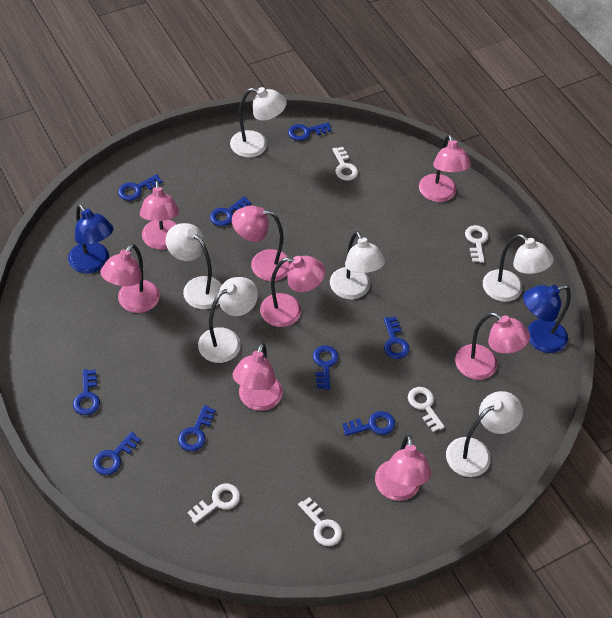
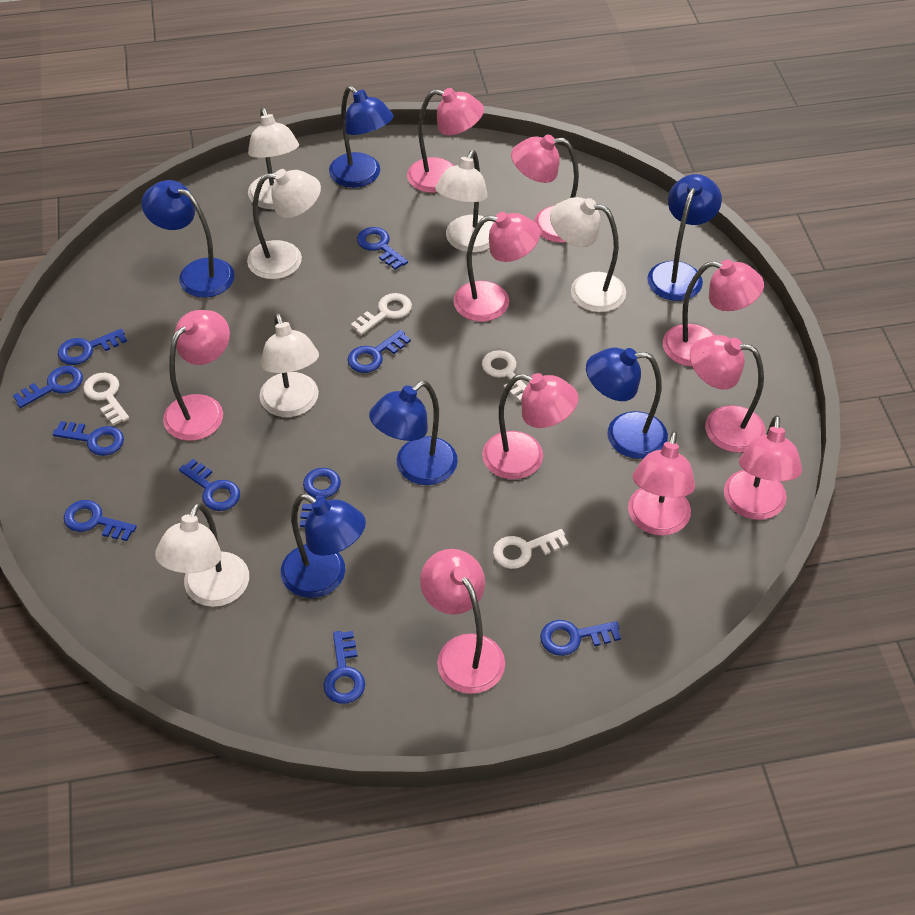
blue key: [73,369,100,415] [93,431,141,475] [118,174,162,201] [178,405,216,451] [210,196,251,226] [288,123,332,141] [313,345,338,390] [342,411,395,436] [384,317,409,359] = 9 -> [13,366,83,408] [53,421,124,456] [58,329,127,365] [64,500,137,541] [179,459,240,511] [300,468,341,527] [324,631,365,704] [348,330,411,373] [357,227,408,270] [540,620,621,656] = 10
blue lamp: [68,204,114,274] [523,285,571,353] = 2 -> [141,180,235,298] [281,494,366,598] [329,86,393,188] [369,381,458,485] [586,348,668,459] [647,174,722,301] = 6
pink lamp: [100,244,160,313] [140,180,179,250] [232,205,291,281] [233,343,283,411] [260,256,326,327] [375,435,431,501] [419,134,471,202] [455,312,530,380] = 8 -> [163,310,230,441] [407,88,484,193] [420,549,505,694] [453,212,540,322] [482,373,579,479] [511,134,579,243] [628,431,695,536] [663,259,764,366] [690,335,766,453] [724,415,802,520] = 10
white key: [187,484,240,524] [298,497,342,546] [332,147,358,181] [408,387,445,432] [465,225,489,263] = 5 -> [83,373,129,426] [351,293,412,335] [482,350,527,402] [493,529,569,569] = 4

